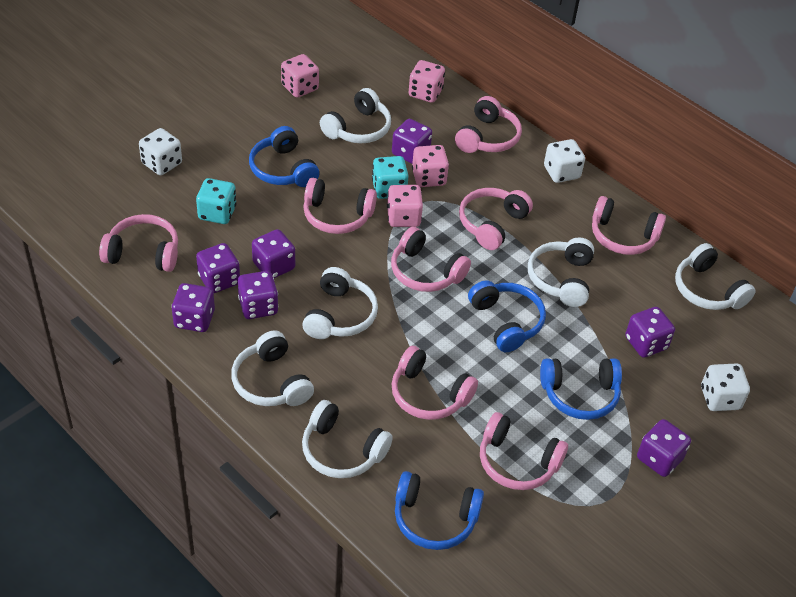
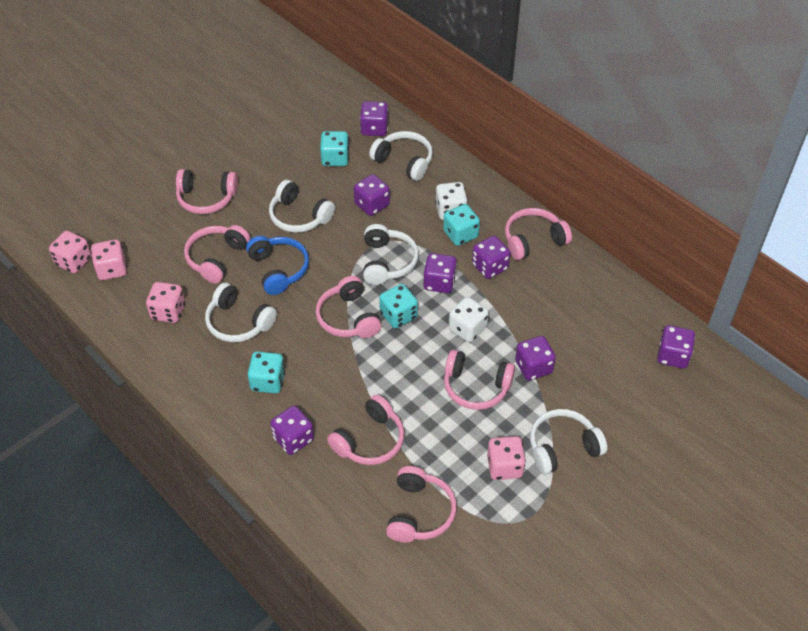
blue headphones: [249,126,319,187] [395,471,484,550] [468,280,546,352] [540,358,622,420] = 4 -> [246,236,309,295] = 1
pink headphones: [99,214,178,272] [303,178,377,234] [391,227,471,292] [392,346,478,420] [455,96,522,153] [459,188,533,250] [480,412,568,490] [592,196,666,255] = 8 -> [176,169,238,214] [184,225,250,284] [316,276,381,338] [327,395,404,465] [386,466,457,543] [444,350,515,410] [505,208,572,260] = 7
turquoise dice: [196,178,237,224] [372,156,408,199] = 2 -> [248,351,285,393] [320,131,349,166] [379,284,418,329] [443,204,480,246] = 4
white dice: [139,128,182,175] [544,139,585,183] [701,363,750,411] = 3 -> [435,182,468,220] [449,297,489,343] = 2
white headphones: [231,330,314,406] [302,267,378,339] [302,400,393,478] [320,88,391,144] [528,238,594,307] [675,243,756,310] = 6 -> [205,283,277,342] [269,180,335,233] [363,224,419,285] [369,131,433,181] [530,409,607,475] = 5

